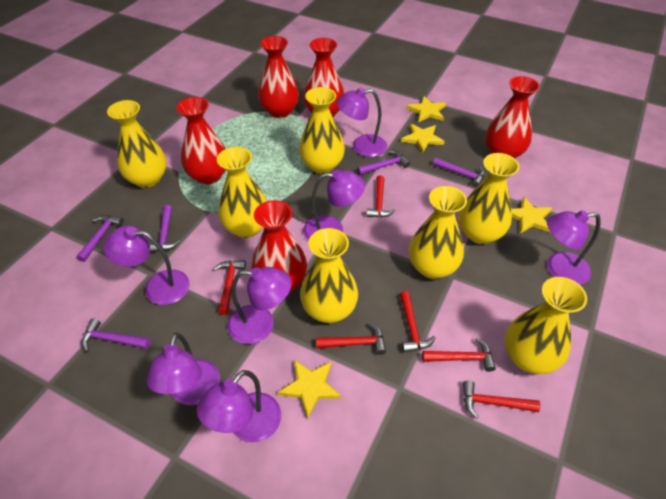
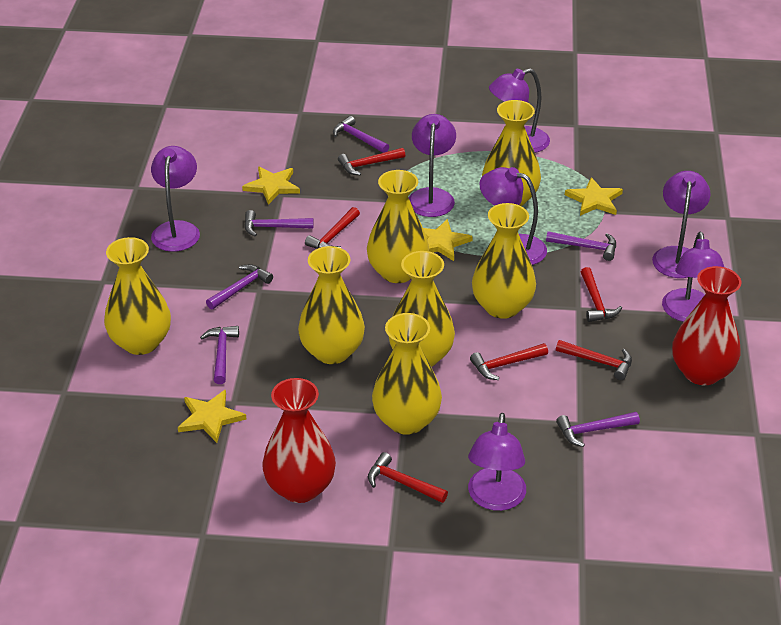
purple hammer: [77,215,124,262] [81,319,151,352] [149,205,180,252] [357,150,410,175] [433,158,485,188] = 5 -> [200,326,239,384] [206,264,273,310] [244,210,314,237] [333,116,389,153] [546,231,616,261] [556,412,640,447] = 6
red vase: [176,97,226,185] [251,200,307,291] [258,36,299,118] [303,38,344,117] [485,76,540,158] = 5 -> [262,378,336,503] [672,266,741,385] = 2

